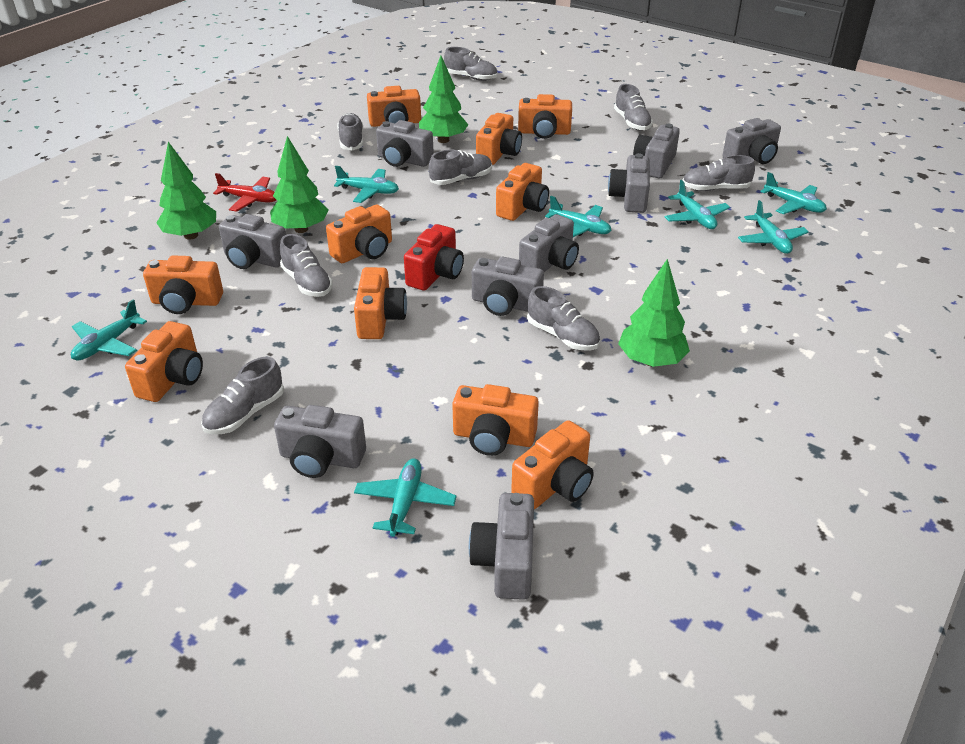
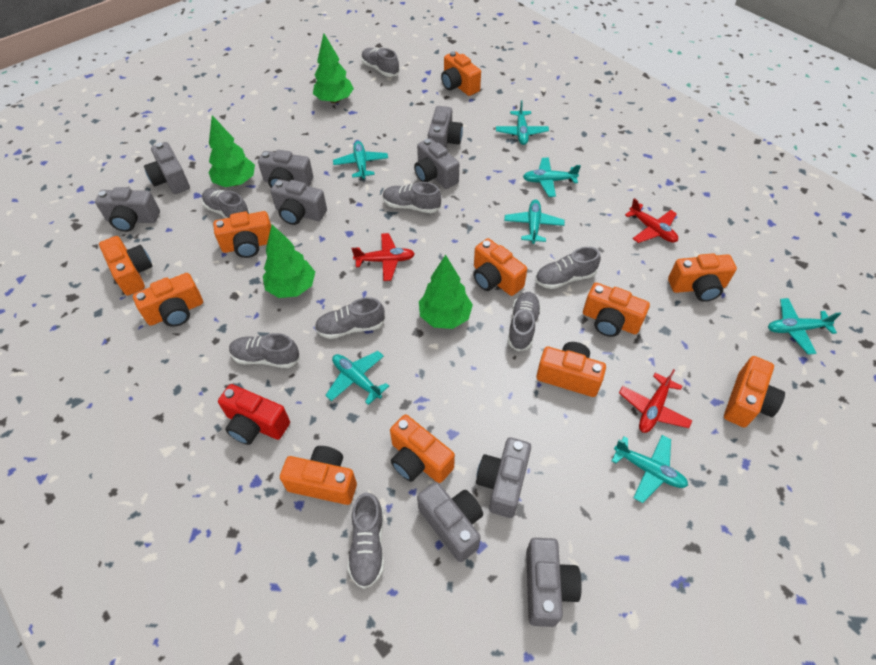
orange camera: [125,321,203,402] [143,255,223,314] [326,205,392,263] [354,267,407,339] [367,86,421,127] [452,384,539,456] [476,113,522,165] [496,163,549,221] [511,420,594,509] [518,94,572,139] = 10 -> [99,236,153,296] [133,273,203,327] [213,211,271,258] [280,446,357,505] [390,414,455,483] [441,51,481,96] [474,238,527,296] [536,342,606,397] [583,283,650,337] [668,253,737,302] [724,356,785,428] = 11
red plane: [213,173,276,212] = 1 -> [352,233,415,281] [619,369,692,433] [625,198,678,243] = 3

